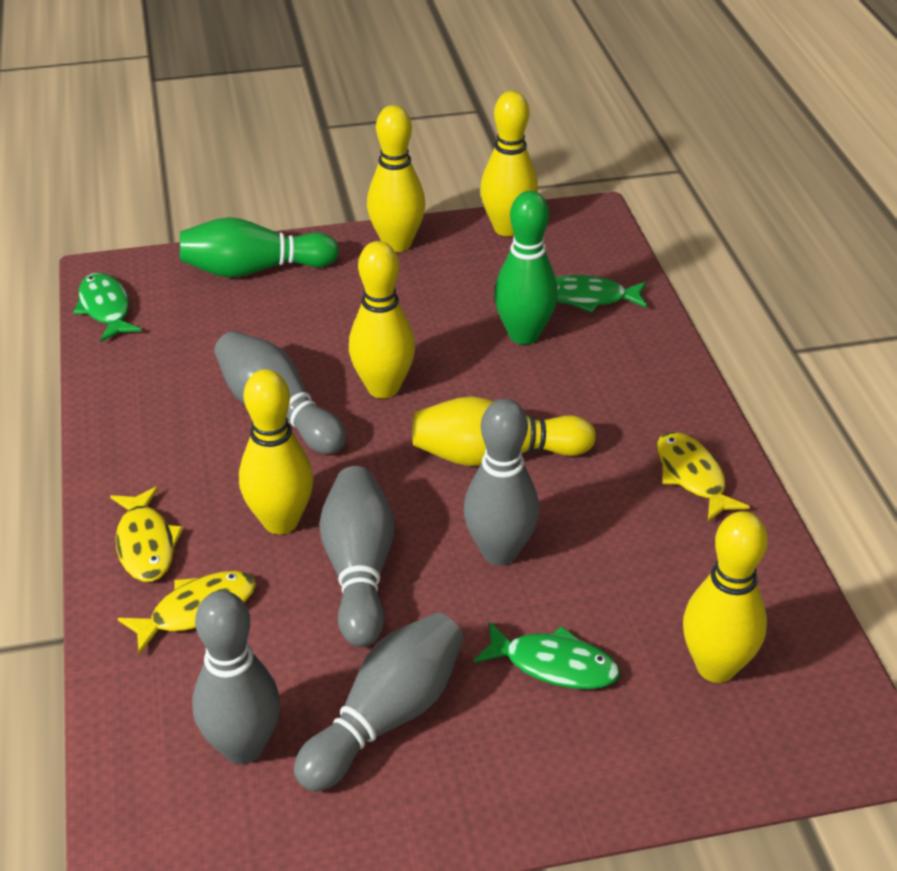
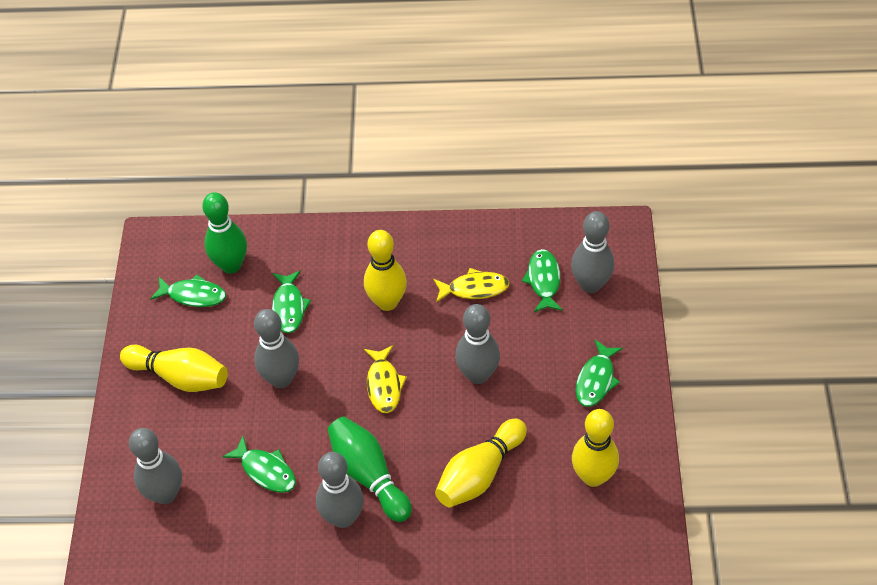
green fish: [73,273,142,342] [473,621,620,689] [555,275,647,313] = 3 -> [150,274,226,307] [222,436,296,493] [272,271,311,333] [522,249,563,312] [576,340,623,407] = 5
yellow bowling pin: [239,369,314,534] [349,241,415,399] [367,105,426,252] [412,396,596,466] [480,91,538,237] [683,511,768,683] = 6 -> [120,345,228,392] [364,230,407,311] [435,419,527,507] [572,409,619,487] = 4
yellow fish: [110,486,183,582] [118,571,256,655] [657,432,750,522] = 3 -> [364,345,407,413] [433,268,510,303] = 2

